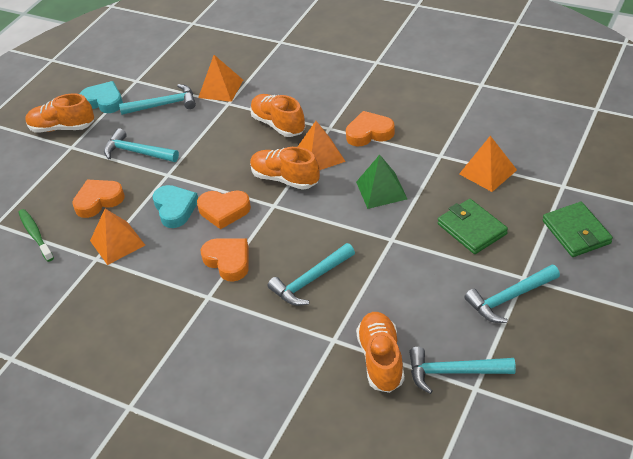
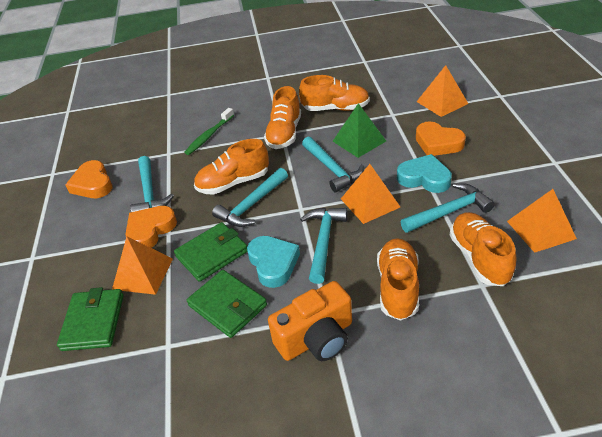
green wallet: [438,199,508,254] [543,202,613,257] = 2 -> [57,287,124,351] [174,222,248,282] [187,270,267,338] = 3
orange camera: none = 0 -> [268,281,352,361] = 1
orange heart: [72,180,125,218] [197,190,251,229] [201,238,249,282] [346,111,395,147] = 4 -> [65,160,112,198] [125,206,177,248] [416,122,466,156] = 3
orange shoe: [26,94,94,132] [250,94,306,137] [250,147,320,190] [356,312,405,393] = 4 -> [194,139,269,195] [264,86,301,149] [299,75,370,111] [377,238,419,321] [450,212,516,286] = 5

